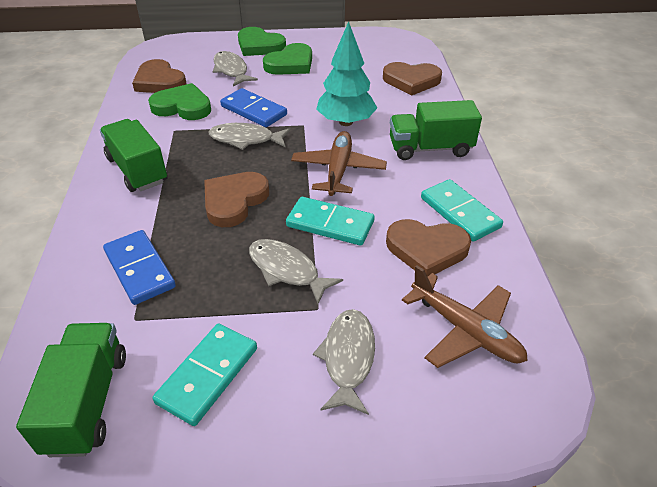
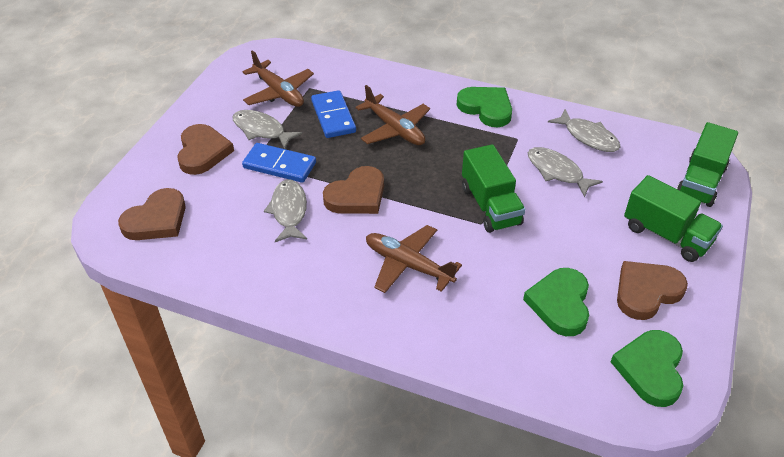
brown plane: [291,131,387,196] [402,266,528,368] = 2 -> [243,50,314,107] [356,85,430,145] [366,225,462,293] = 3
turquoise domino: [153,324,257,426] [286,197,375,246] [421,179,503,242] = 3 -> none = 0
turquoise tree: [316,21,377,126] = 1 -> none = 0

